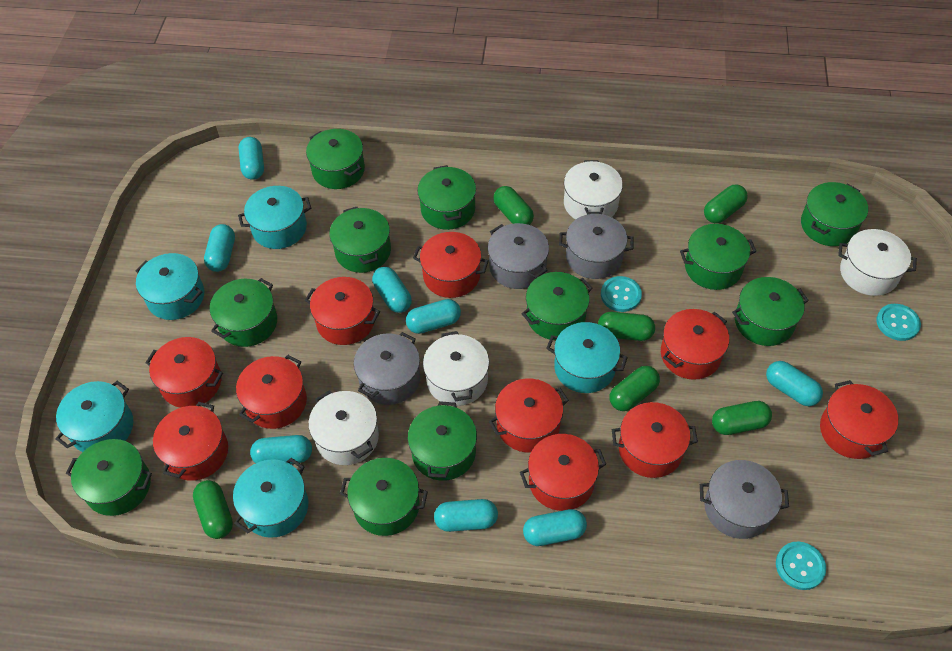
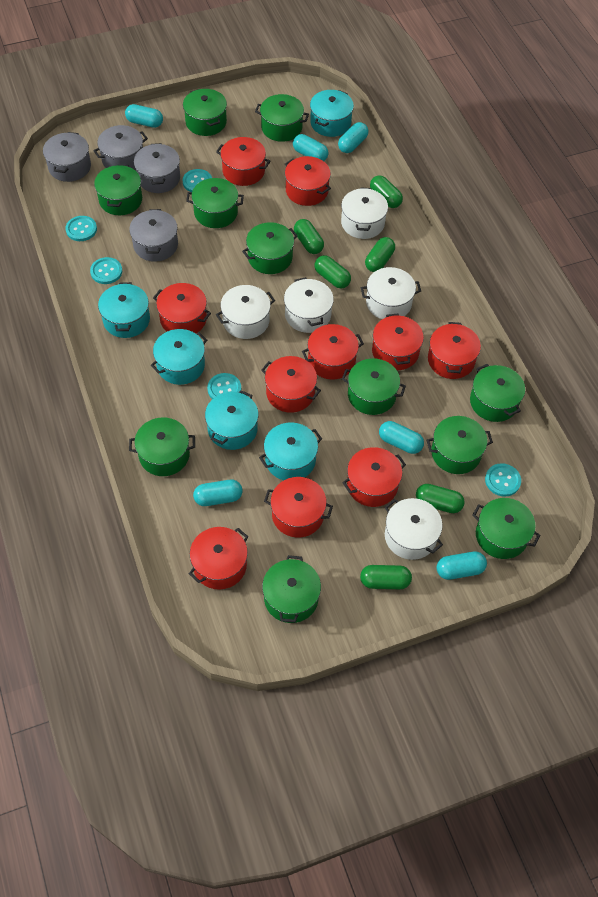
turquoise button: [601,276,642,312] [776,542,826,590] [876,304,921,341] = 3 -> [65,216,97,241] [90,257,122,284] [183,169,212,192] [207,373,241,399] [485,463,521,497] = 5
turquoise capsule: [204,224,235,272] [239,137,264,180] [250,435,312,464] [372,267,412,313] [406,299,461,334] [434,499,498,532] [523,509,587,546] [766,361,823,406] = 8 -> [125,104,163,128] [193,480,242,506] [293,134,328,161] [338,122,368,153] [379,421,424,454] [437,552,487,580] = 6
white pot: [308,390,379,465] [423,331,489,406] [564,160,623,220] [838,229,917,296] = 4 -> [216,285,275,339] [284,277,334,333] [341,187,388,239] [361,267,421,319] [385,498,443,560] = 5

